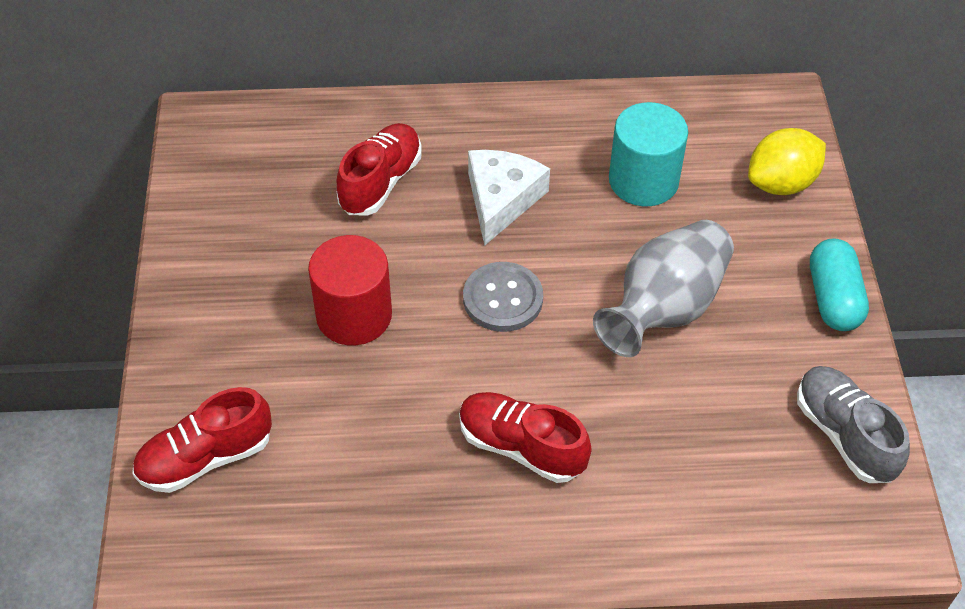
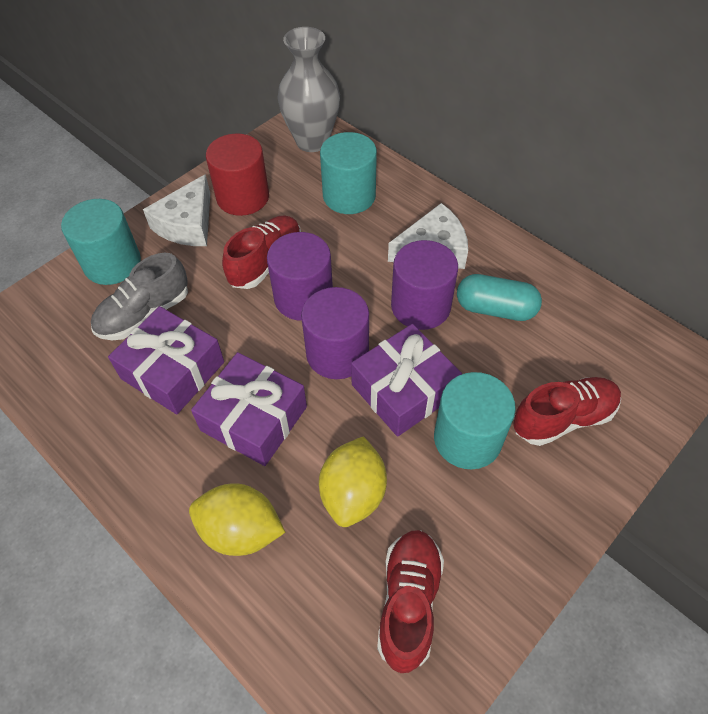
grey button: [463,262,543,332] = 1 -> none = 0
purple cylinder: none = 0 -> [267,232,333,321] [301,287,369,379] [391,240,458,330] = 3
purple gift: none = 0 -> [108,306,224,414] [191,352,307,466] [351,324,462,437] = 3
turquoise cylinder: [609,102,688,206] = 1 -> [61,199,141,285] [320,132,377,214] [434,372,516,469] = 3
white cheese: [468,150,550,246] = 1 -> [143,174,210,246] [388,203,468,269] = 2
yellow lemon: [748,128,826,195] = 1 -> [189,483,285,556] [319,436,387,527] = 2

